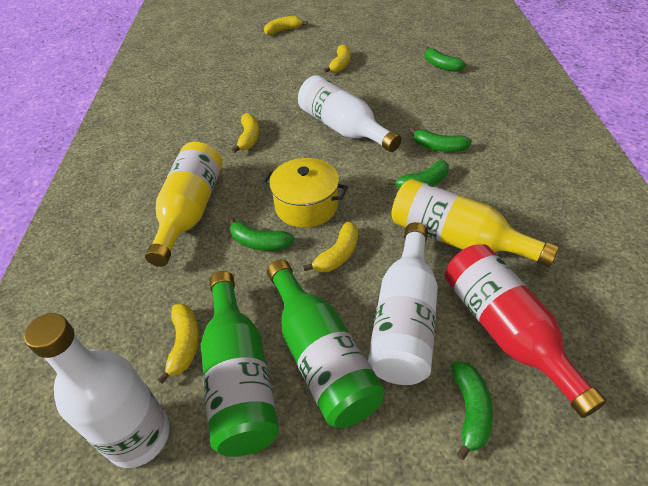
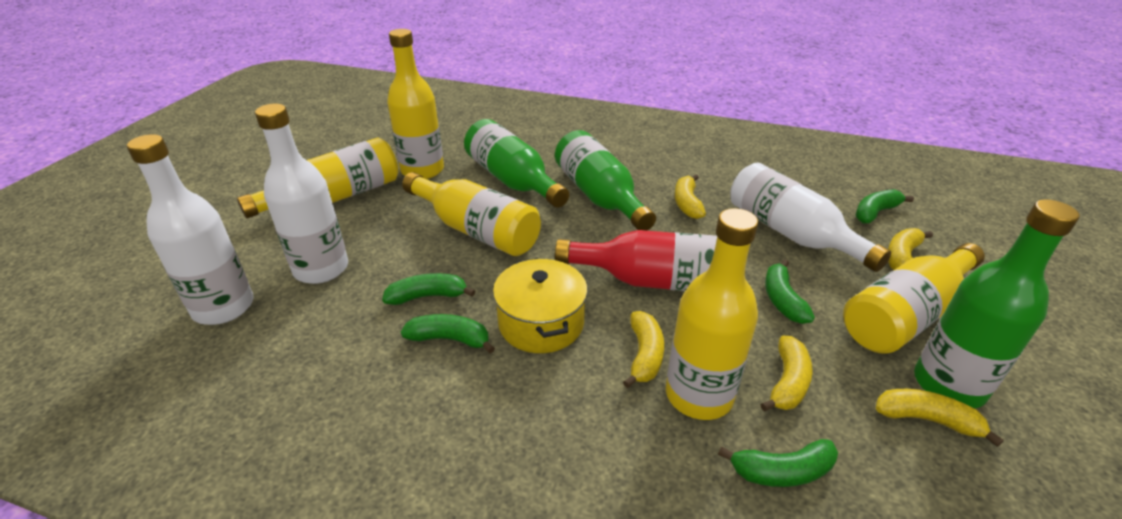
green bottle: [201,271,279,457] [267,259,385,428] = 2 -> [464,119,569,208] [555,130,656,231] [914,199,1079,409] = 3
yellow bottle: [145,142,222,267] [391,179,559,267] = 2 -> [237,137,398,218] [387,29,444,179] [402,172,541,256] [666,208,758,420] [843,243,985,354] = 5

